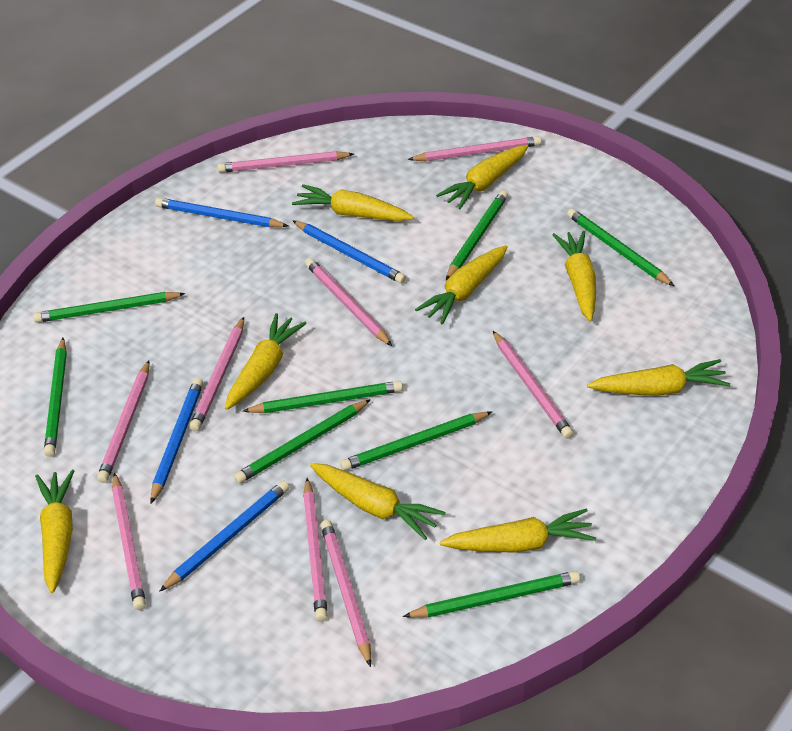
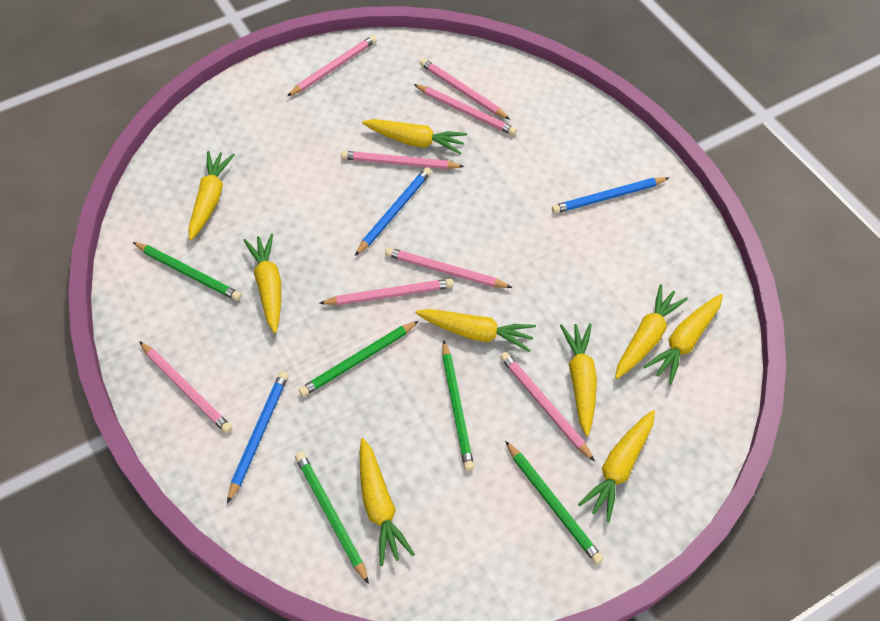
blue pencil: [150,378,203,504] [155,198,288,227] [159,480,289,592] [293,221,406,284] = 4 -> [227,371,288,504] [355,167,431,256] [552,177,669,214] = 3
green pencil: [33,292,186,323] [44,338,67,457] [234,399,371,483] [242,381,403,413] [340,412,492,471] [403,571,580,618] [446,190,508,280] [567,208,674,286] = 8 -> [133,242,242,301] [295,452,369,584] [299,321,419,397] [442,340,474,471] [505,441,603,565] = 5
pink pencil: [97,360,150,483] [112,473,146,610] [190,317,244,431] [218,151,354,173] [303,478,328,621] [305,258,392,346] [321,520,371,667] [408,136,541,161] [493,331,574,439] = 9 -> [139,341,232,434] [287,35,377,96] [319,278,454,305] [341,151,464,169] [385,247,513,288] [414,84,517,136] [420,58,510,120] [500,352,595,462] = 8

